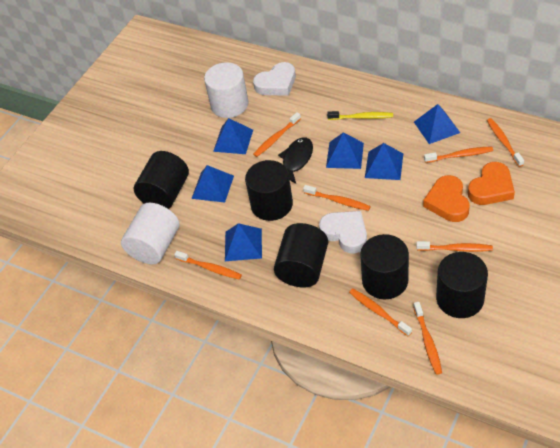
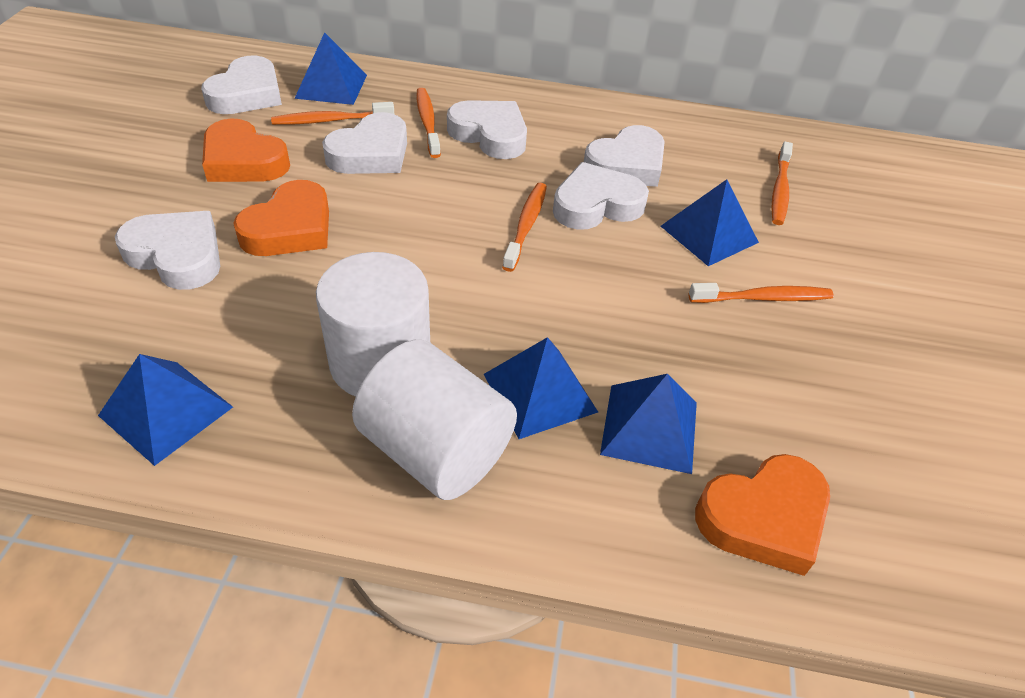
black cylinder: [134,151,189,209] [245,160,293,221] [274,223,328,287] [360,234,409,300] [436,252,488,318] = 5 -> none = 0
black fish: [278,137,313,184] = 1 -> none = 0
blue pyramid: [191,165,234,202] [213,118,253,154] [225,223,262,261] [326,132,364,169] [365,143,403,180] [414,104,460,144] = 6 -> [98,354,233,466] [294,32,367,105] [484,337,598,439] [600,374,697,474] [661,179,759,266] = 5
orange heart: [423,175,470,222] [468,162,515,205] = 2 -> [202,119,290,182] [233,180,329,256] [695,454,830,576] = 3
orange toothbrush: [174,251,242,280] [253,112,301,157] [303,185,371,211] [349,289,412,336] [413,302,442,375] [416,241,493,252] [424,146,493,163] [487,118,524,167] = 8 -> [271,102,394,125] [417,88,441,158] [502,183,547,272] [689,283,834,303] [771,141,793,225] = 5
white heart: [253,62,296,96] [319,211,367,253] = 2 -> [115,211,220,290] [201,56,282,114] [322,112,407,174] [447,100,527,159] [553,162,649,230] [584,125,665,187] = 6
yellow toothbrush: [327,111,393,120] = 1 -> none = 0

